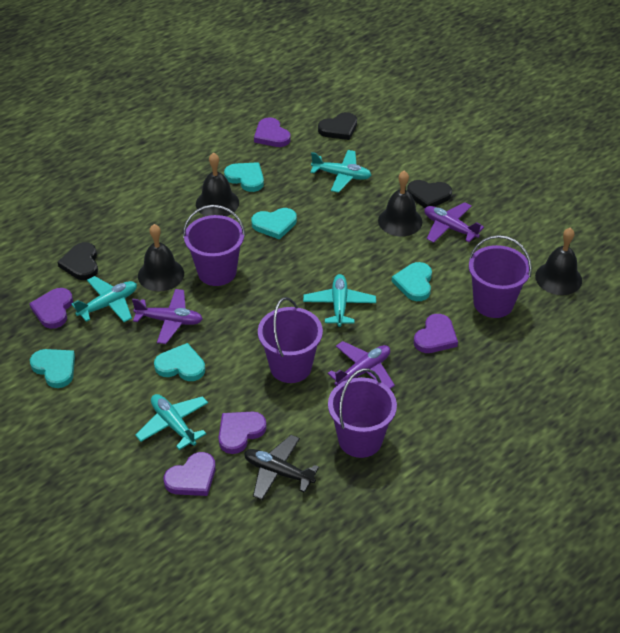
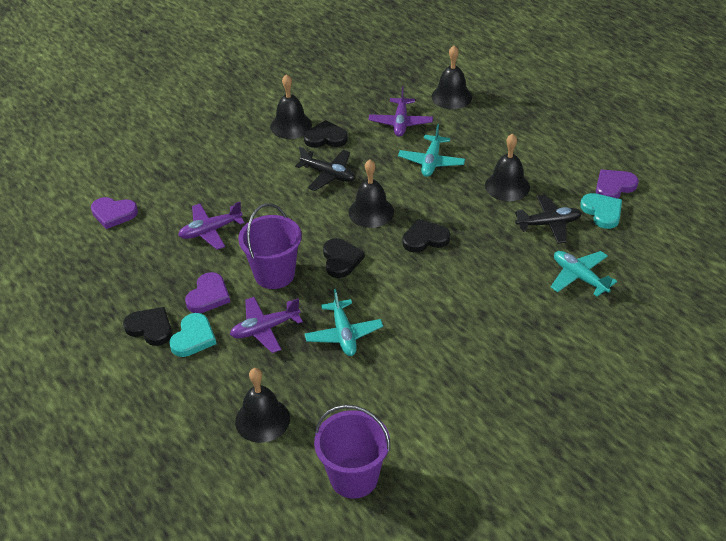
black bell: [138,224,184,291] [196,153,239,216] [378,171,422,237] [535,228,582,295] = 4 -> [235,368,290,443] [270,74,312,139] [348,160,394,228] [432,46,472,109] [485,133,530,201] = 5
black heart: [58,242,98,280] [318,112,357,140] [407,180,452,208] = 3 -> [123,307,172,346] [304,120,348,148] [323,238,365,278] [403,219,450,253] = 4
black plane: [244,435,319,500] = 1 -> [295,146,355,191] [515,194,582,244] = 2
purple bucket: [183,205,245,286] [258,297,323,383] [328,369,397,458] [469,235,532,318] = 4 -> [238,203,302,289] [314,405,390,499] = 2
purple heart: [29,288,73,329] [164,452,216,496] [218,412,267,454] [254,118,291,147] [414,314,458,353] = 5 -> [91,197,138,229] [185,272,230,313] [596,170,639,199] = 3
turquoise heart: [30,349,75,388] [154,343,205,381] [224,162,264,192] [251,208,297,240] [392,262,432,301] = 5 -> [169,313,216,357] [580,193,622,229] = 2
turquoise plane: [71,276,137,322] [135,394,208,450] [303,274,376,327] [310,150,371,193] = 4 -> [305,289,383,356] [398,124,465,177] [551,251,617,297] = 3

